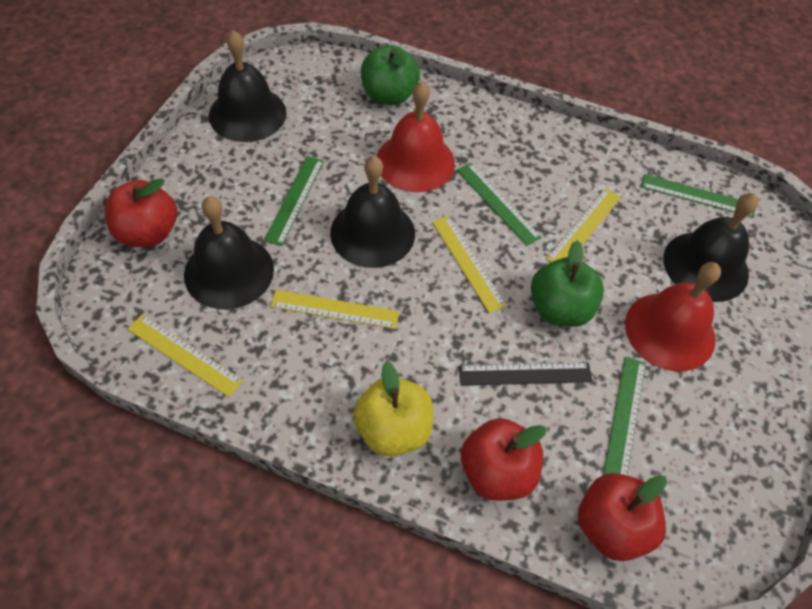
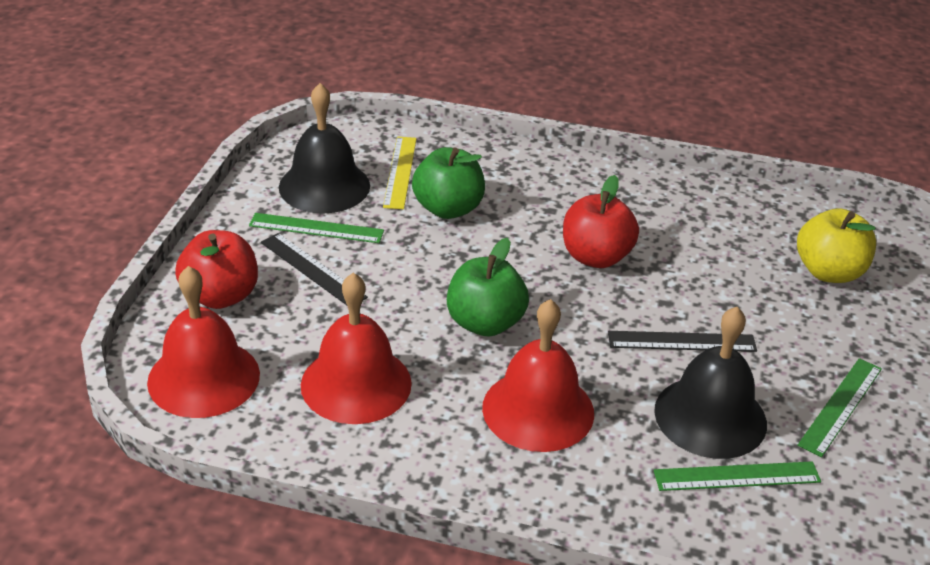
black bell: [184,196,274,309] [209,30,287,142] [330,156,415,268] [663,193,758,302] = 4 -> [279,83,370,214] [654,307,767,459] = 2
black ruler: [459,363,593,386] = 1 -> [261,233,368,305] [608,331,757,352] = 2
green ruler: [264,156,324,246] [457,163,542,246] [603,357,646,475] [641,174,755,218] = 4 -> [249,213,384,243] [654,461,821,491] [798,358,882,457] = 3
red apple: [105,178,177,247] [461,418,547,501] [578,473,667,561] = 3 -> [175,230,258,309] [563,175,639,268] = 2
red bell: [377,81,455,192] [625,262,721,371] = 2 -> [147,266,260,418] [301,273,412,424] [482,299,594,452] = 3
yellow ruler: [127,314,243,397] [270,290,400,329] [432,216,507,313] [546,188,621,262] = 4 -> [383,136,417,209] = 1

